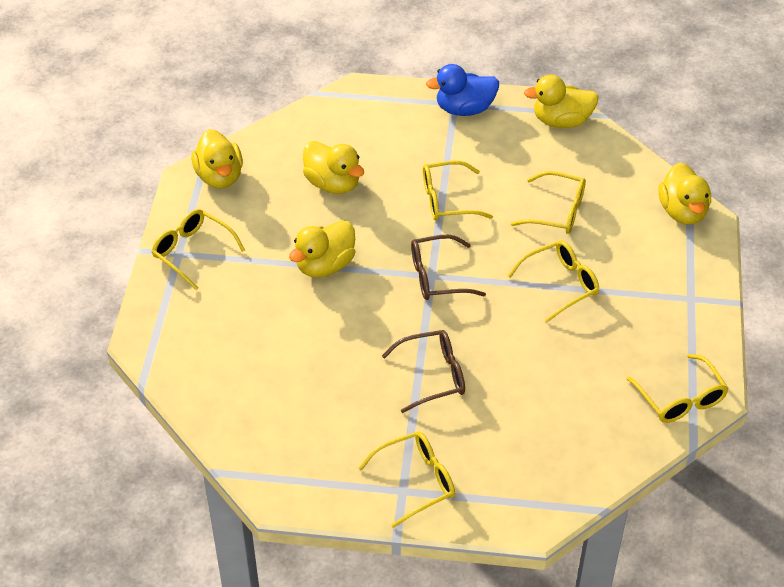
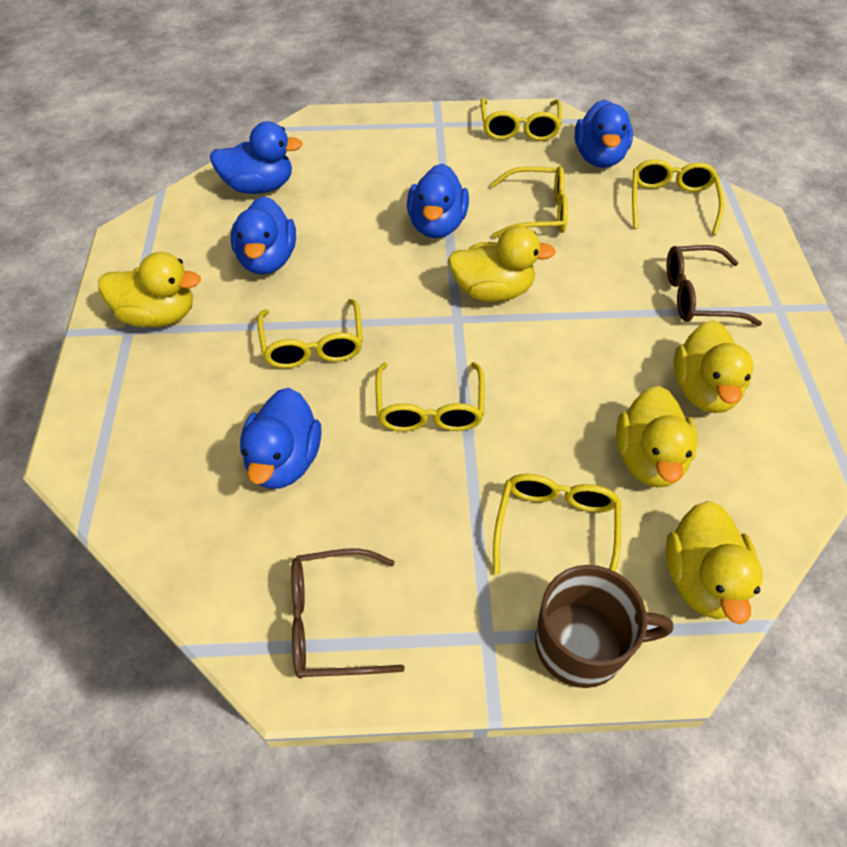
blue duck: [426,64,499,116] = 1 -> [210,121,303,194] [231,196,296,275] [240,388,321,489] [407,163,469,238] [575,99,633,168] = 5
brown mug: none = 0 -> [535,565,673,688] = 1

